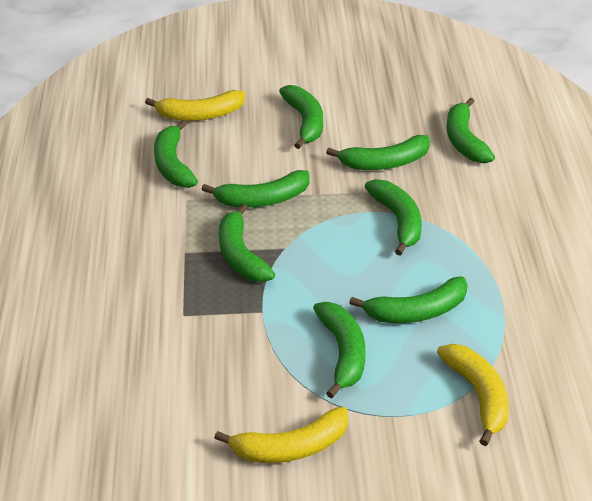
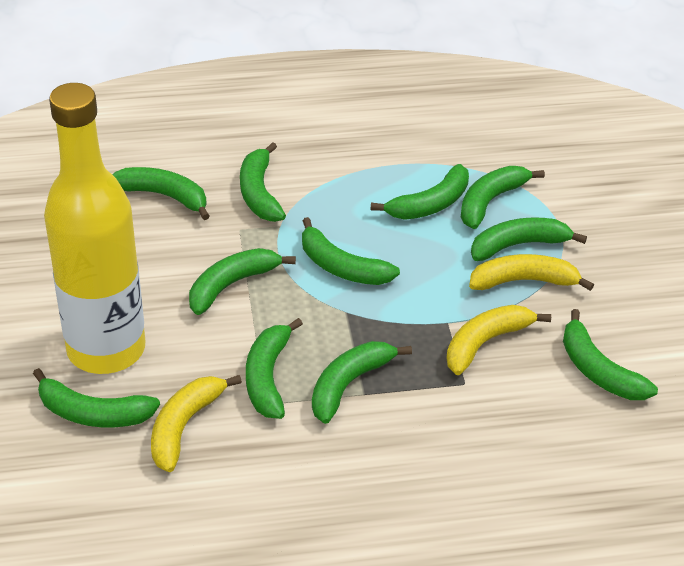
green banana: [154,120,198,188] [202,170,310,208] [219,203,275,282] [279,85,323,149] [313,302,365,398] [326,135,430,170] [349,276,468,323] [365,179,422,256] [447,98,495,163] = 9 -> [33,368,160,427] [112,167,210,220] [189,248,296,315] [240,142,286,222] [246,318,303,419] [302,217,400,285] [312,341,412,424] [371,164,469,220] [461,166,545,229] [471,217,587,261] [563,309,658,400] = 11
yellow bottle: none = 0 -> [44,83,146,374] = 1

